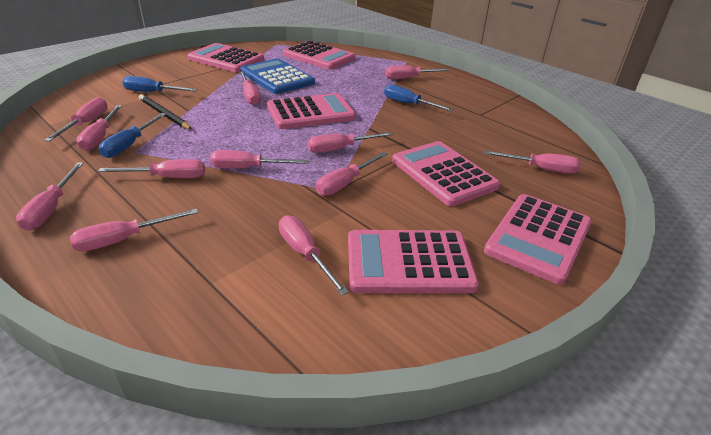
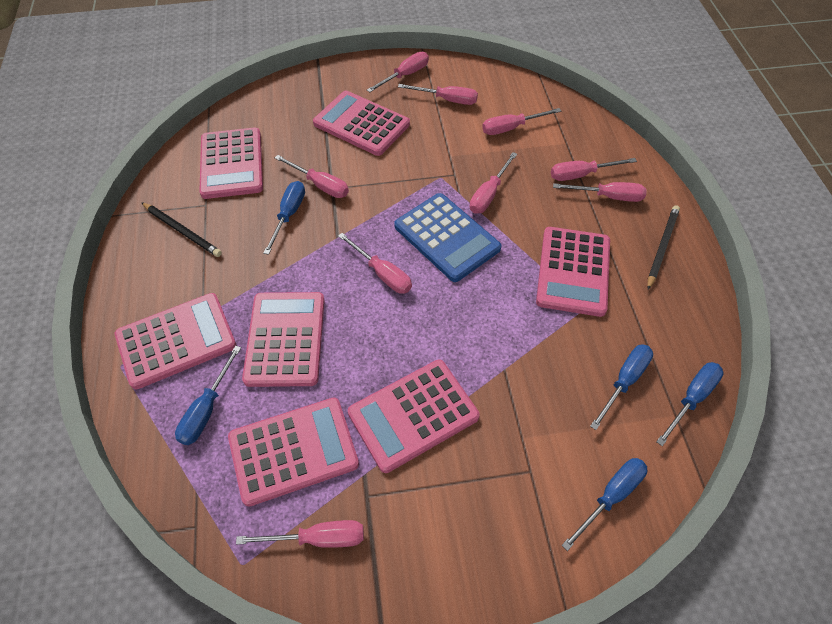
black pencil: [139,94,192,130] = 1 -> [141,202,222,257] [647,205,680,290] = 2
blue screwdriver: [99,113,166,158] [122,76,197,92] [384,84,454,111] = 3 -> [175,346,241,445] [263,181,305,255] [562,458,647,551] [590,344,653,430] [656,362,724,446] = 5
pink calculator: [187,43,264,72] [267,93,356,129] [283,41,355,70] [348,230,479,293] [392,141,500,207] [484,194,592,285] = 6 -> [115,293,237,389] [199,128,263,199] [228,398,359,507] [242,292,325,387] [313,91,410,156] [348,360,480,473] [536,227,610,317] = 7
pink screwdriver: [16,162,84,231] [44,97,108,142] [70,208,199,251] [76,105,122,151] [98,159,205,178] [210,150,309,169] [240,71,261,105] [279,215,349,295] [308,132,393,153] [316,152,388,196] [385,65,450,79] [484,151,581,174] = 12 -> [236,520,364,548] [275,155,349,198] [338,233,412,294] [367,52,429,92] [398,84,478,105] [470,152,517,214] [482,108,561,135] [551,158,637,181] [553,182,647,202] = 9

